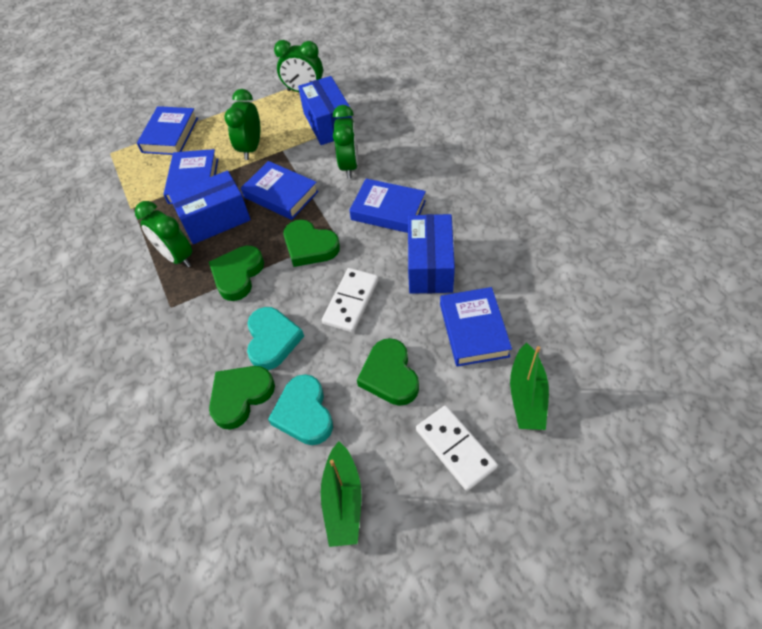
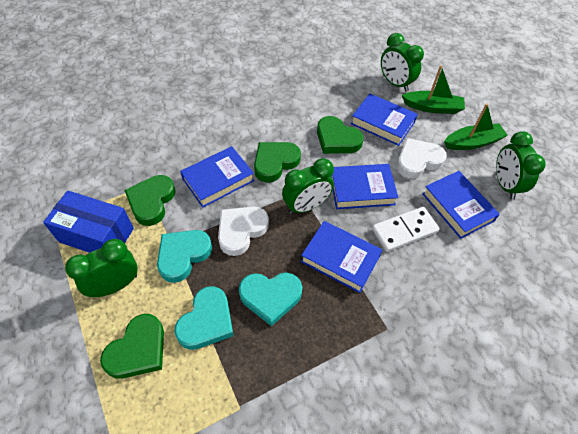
blue box: [169,170,251,244] [298,76,352,145] [408,214,455,294] = 3 -> [43,190,134,253] = 1
turquoise heart: [247,307,304,370] [268,374,333,445] = 2 -> [157,230,212,283] [175,286,233,350] [239,272,302,326] = 3
white domino: [322,268,378,333] [416,405,498,491] = 2 -> [372,207,440,252] = 1
white heart: none = 0 -> [218,207,269,256] [397,138,447,179] = 2

